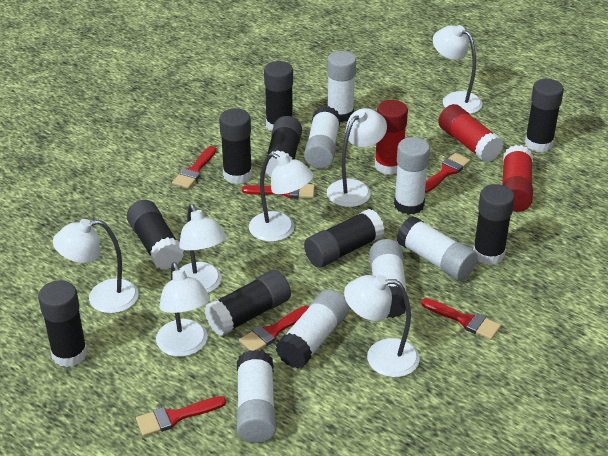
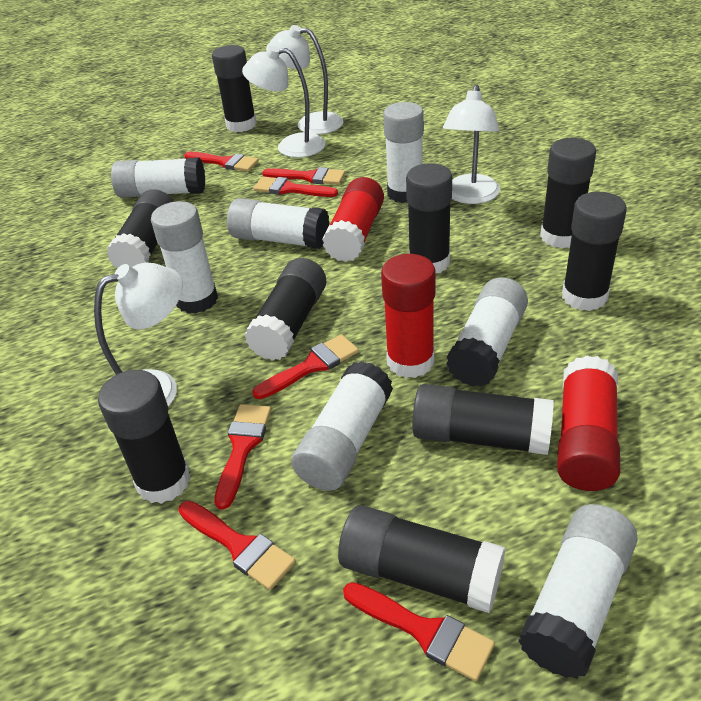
red brush: [136,396,226,437] [172,146,216,189] [239,306,309,351] [242,184,315,199] [421,298,501,340] [425,153,471,193] = 6 -> [178,501,296,590] [184,152,259,171] [214,404,271,510] [252,334,359,399] [253,177,338,197] [262,167,345,185] [343,582,495,681] = 7
white lamp: [53,219,139,313] [156,262,210,357] [179,204,227,293] [249,153,314,242] [327,108,387,207] [344,275,420,377] [433,25,482,114] = 7 -> [94,262,183,407] [242,46,326,158] [266,25,343,135] [443,84,500,204] = 4

